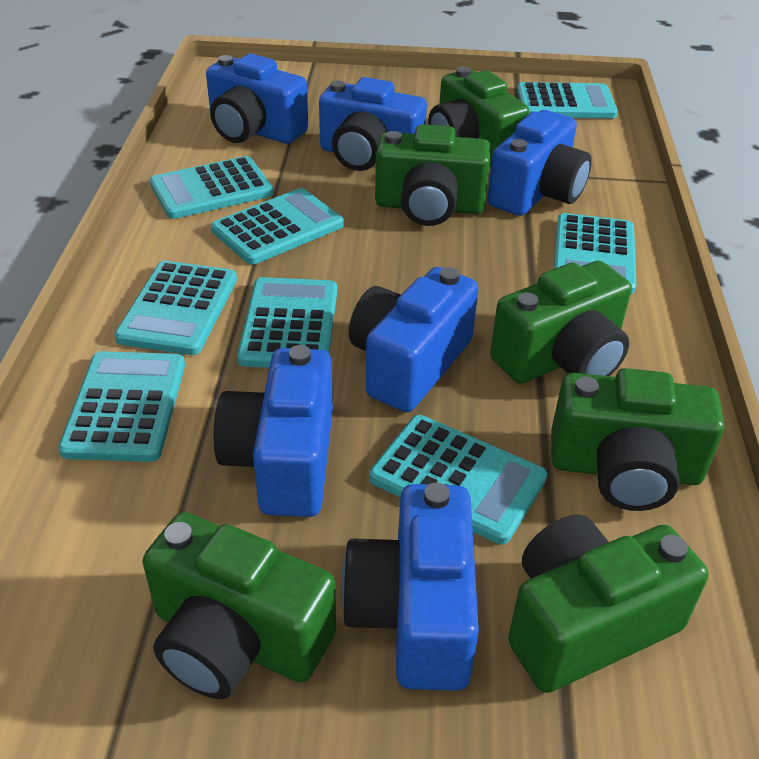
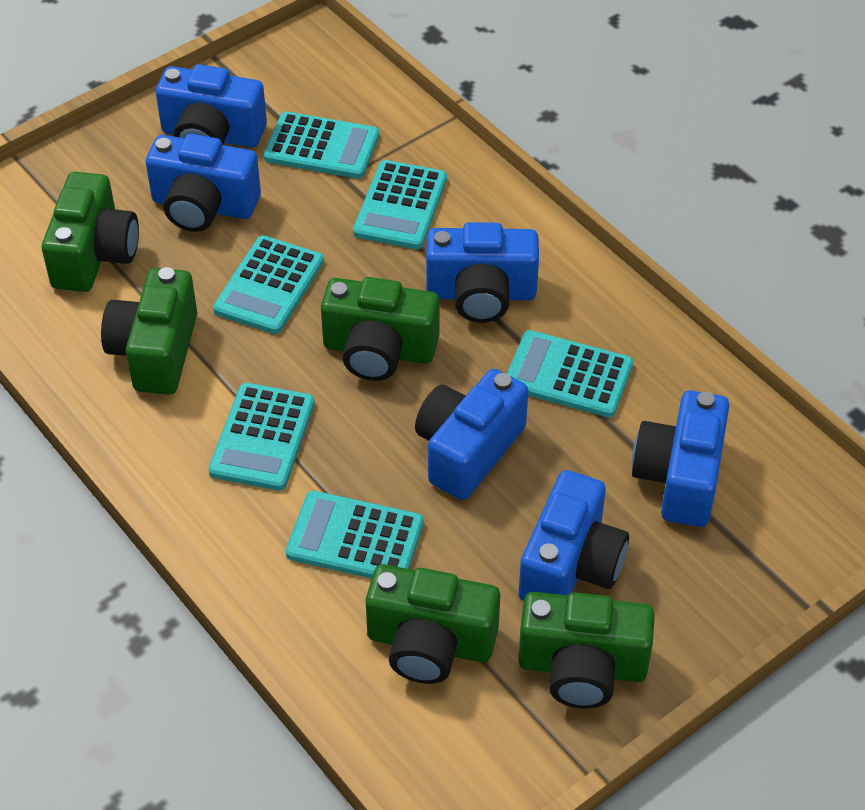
green camera: [143,512,336,699] [375,124,490,226] [428,67,529,167] [490,261,632,384] [508,514,709,693] [551,368,725,511] = 6 -> [42,172,139,292] [101,267,197,395] [321,277,440,381] [365,564,500,684] [518,592,655,709] = 5
turquoise calculator: [58,351,185,462] [114,261,237,355] [150,156,273,219] [211,188,344,265] [237,277,337,368] [369,415,547,545] [517,82,618,119] [554,213,636,295] = 8 -> [208,383,315,490] [213,236,324,334] [264,112,379,179] [286,491,424,579] [353,160,447,249] [507,330,633,417] = 6

